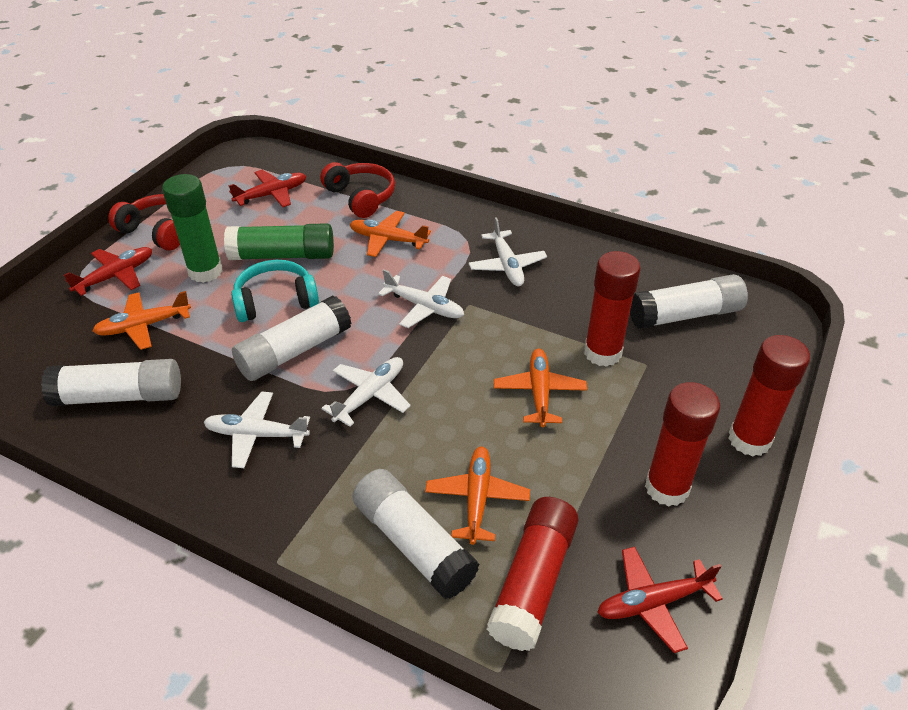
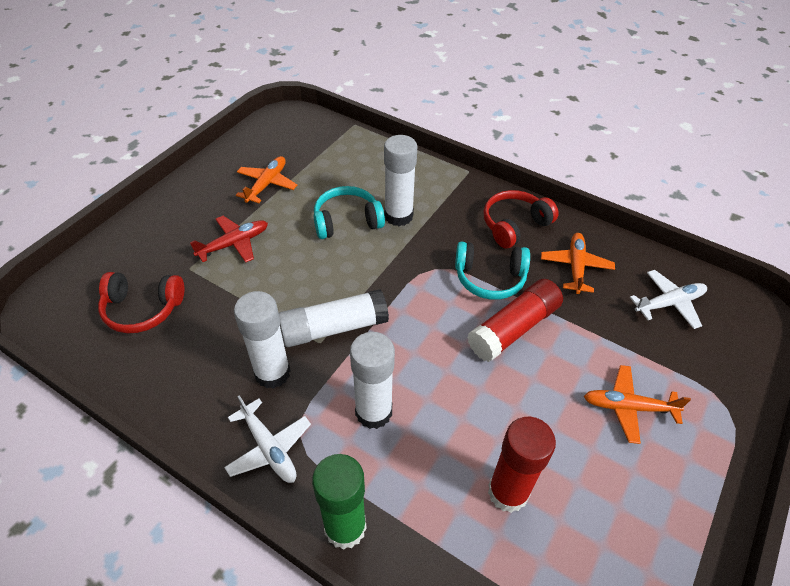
green glue stick: [162,174,223,283] [224,223,334,260] = 2 -> [312,454,367,550] = 1
orange plane: [93,291,191,350] [350,211,431,257] [425,446,530,545] [494,349,587,427] = 4 -> [236,156,297,203] [541,233,615,294] [584,365,691,444] = 3
red glue stick: [486,497,579,651] [584,251,641,367] [645,382,720,506] [728,335,810,456] = 4 -> [467,279,563,362] [488,417,556,513] = 2
red plane: [63,247,152,296] [228,170,306,207] [597,546,723,653] = 3 -> [190,216,268,263] = 1
turquoise headphones: [231,260,319,322] = 1 -> [314,186,385,239] [455,242,530,300] = 2
white plane: [204,392,310,468] [321,357,411,427] [378,270,464,328] [469,217,547,286] = 4 -> [224,395,311,483] [630,270,707,329] = 2

